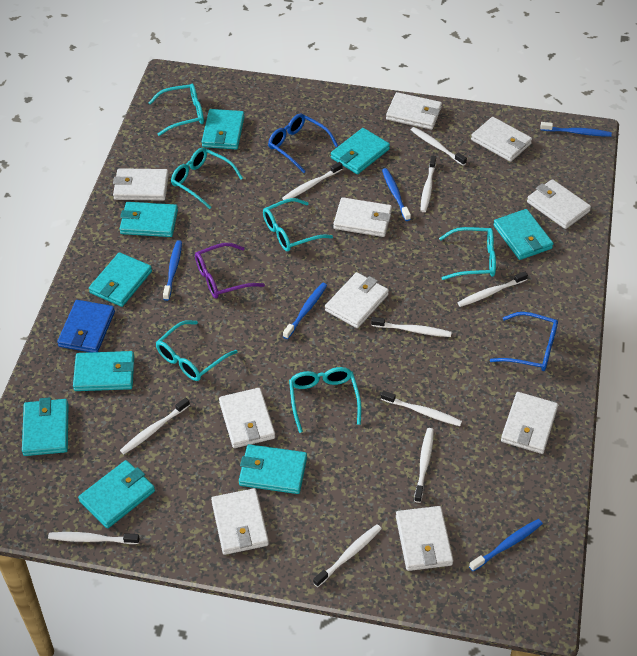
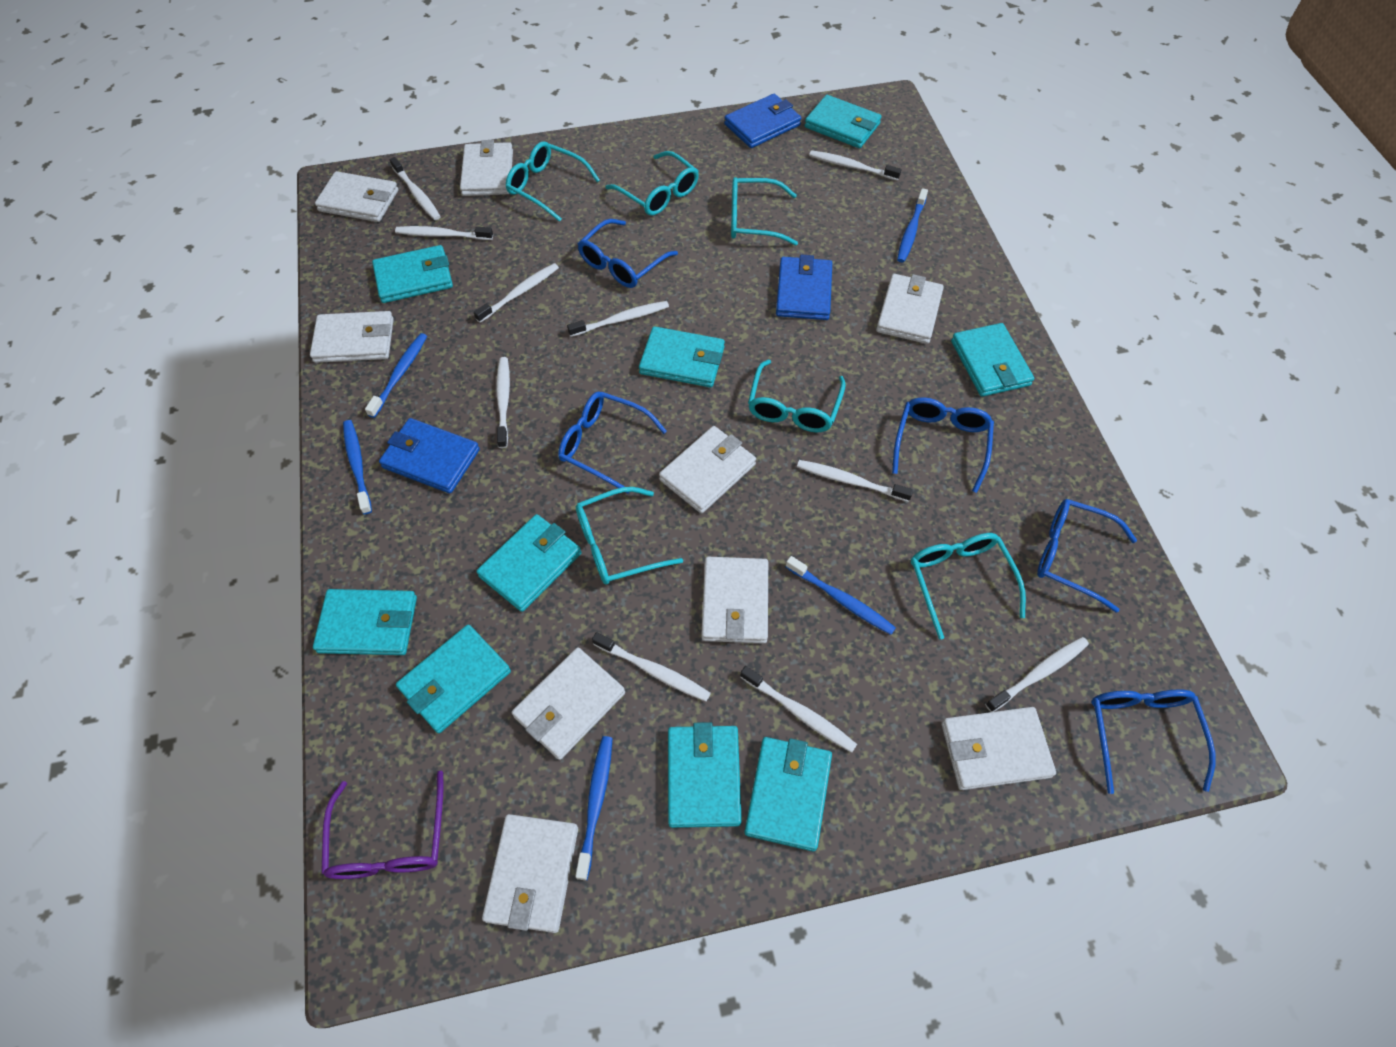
blue glasses: [268,113,338,173] [490,312,558,371] = 2 -> [558,392,667,494] [578,219,678,288] [892,397,994,493] [1037,499,1137,613] [1091,689,1216,794] = 5
blue wallet: [57,300,115,352] = 1 -> [379,418,480,493] [724,94,801,148] [776,254,832,320] = 3
white wallet: [113,168,169,201] [211,488,269,555] [219,388,275,448] [325,272,389,328] [333,197,392,237] [386,92,442,130] [396,506,453,571] [471,117,532,162] [501,392,558,454] [527,179,591,229] = 10 -> [310,311,394,363] [315,171,398,222] [460,140,513,196] [482,814,578,933] [512,648,625,760] [659,426,756,513] [701,557,768,644] [876,274,944,344] [942,707,1056,790] = 9

